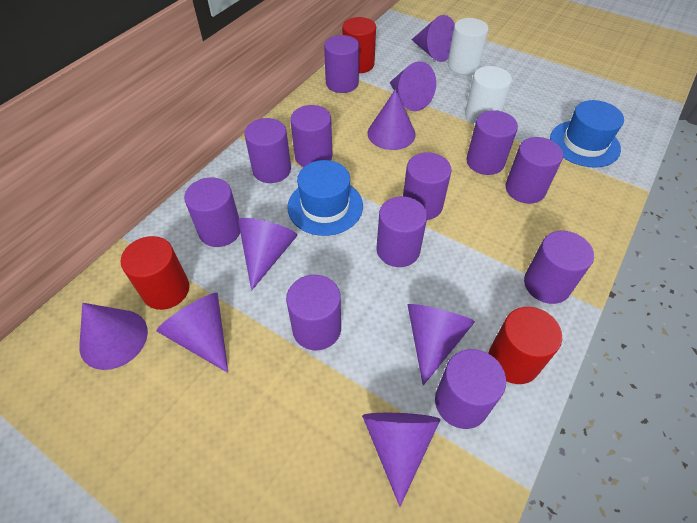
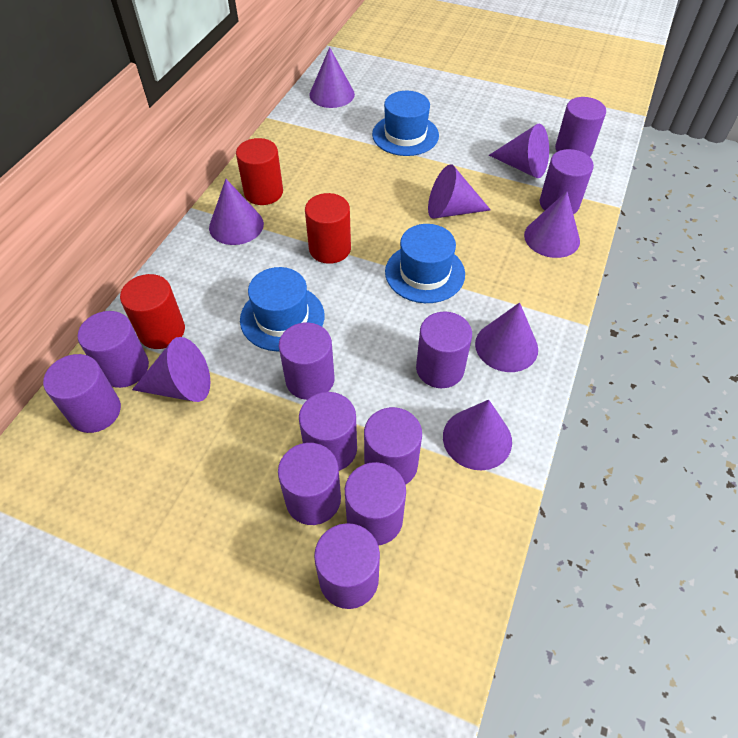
blue hat: [287,160,363,236] [550,100,624,168] = 2 -> [240,267,324,351] [372,91,439,156] [385,224,465,303] = 3
white cylinder: [448,18,489,74] [465,66,512,125] = 2 -> none = 0

